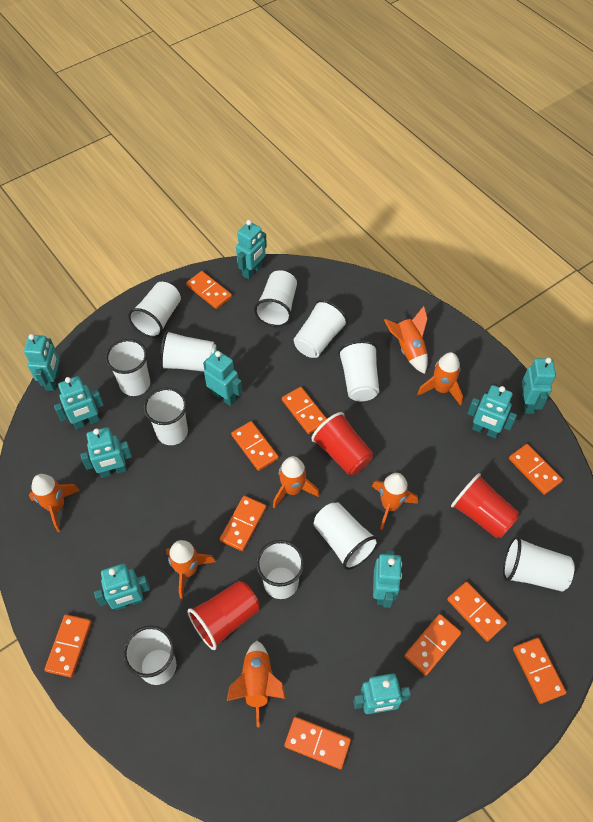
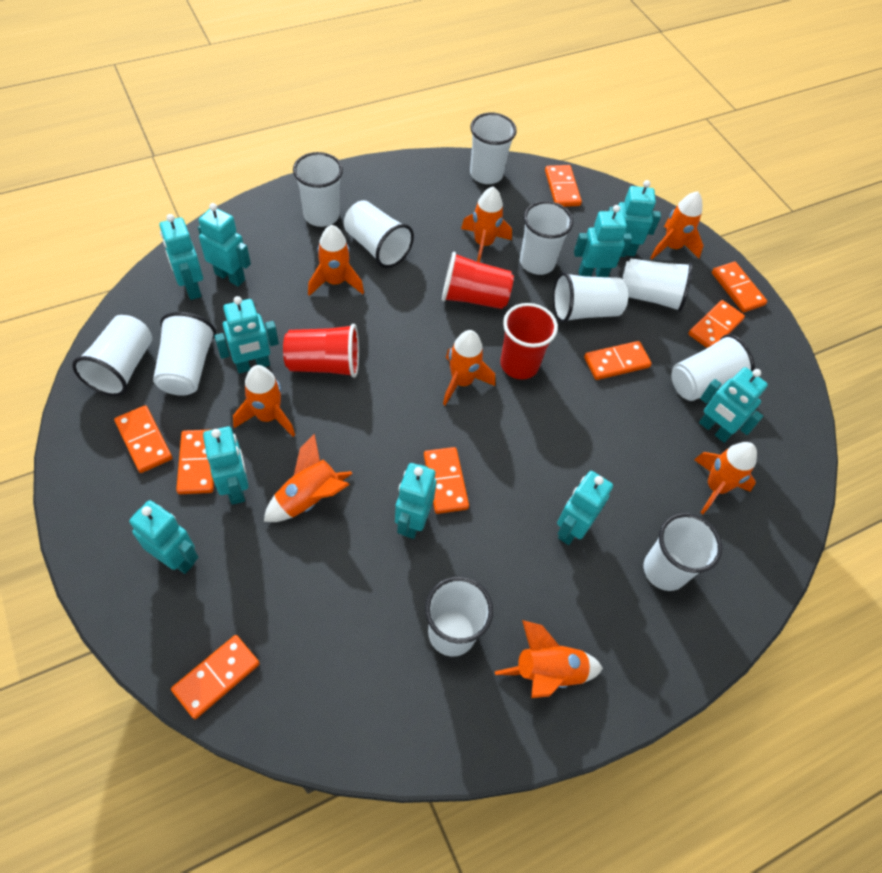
orange domino: [44,614,92,677] [186,271,232,309] [220,496,266,551] [231,421,279,471] [282,387,327,434] [284,717,351,769] [404,614,461,675] [447,582,507,642] [509,444,563,495] [513,638,566,704] = 10 -> [114,405,172,473] [171,635,260,719] [176,429,214,494] [424,447,469,514] [545,165,582,207] [584,341,652,380] [688,300,745,348] [712,262,767,313] = 8
orange rocket: [29,474,80,532] [166,540,216,599] [227,641,285,727] [273,456,320,509] [372,473,418,530] [384,306,428,374] [417,352,463,406] = 7 -> [233,365,295,437] [264,433,352,522] [308,225,364,296] [443,330,495,405] [461,187,512,262] [495,620,603,698] [650,191,704,260] [694,442,757,514] = 8

